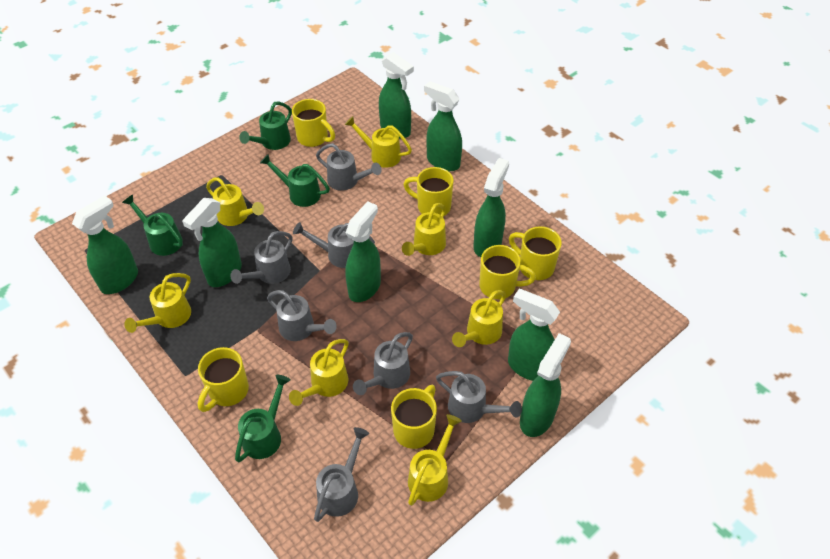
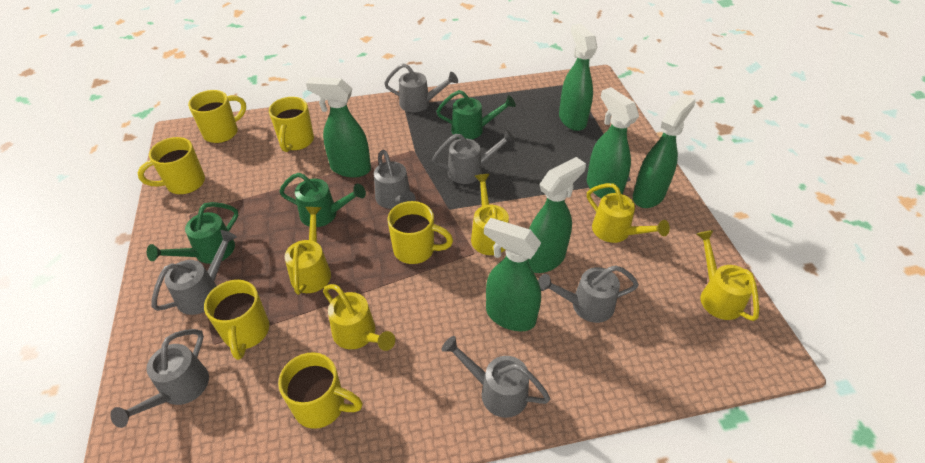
green spray bottle: [72,195,138,294] [182,198,242,287] [345,202,381,302] [379,52,414,139] [424,81,462,171] [474,158,509,257] [508,289,560,381] [520,333,571,437] = 8 -> [306,77,371,178] [484,218,541,331] [528,157,586,273] [559,23,597,131] [587,87,639,199] [633,95,695,208] = 6
green watering can: [122,194,183,256] [235,375,291,462] [239,101,292,150] [260,154,330,207] = 4 -> [147,202,238,264] [279,173,366,227] [436,90,516,139] = 3
yellow watering can: [124,273,191,333] [206,177,264,226] [289,339,349,406] [345,116,412,168] [402,203,446,256] [408,414,461,506] [452,290,506,347] = 7 -> [285,207,331,295] [323,284,395,351] [471,174,509,255] [587,183,670,243] [697,230,759,321] = 5

